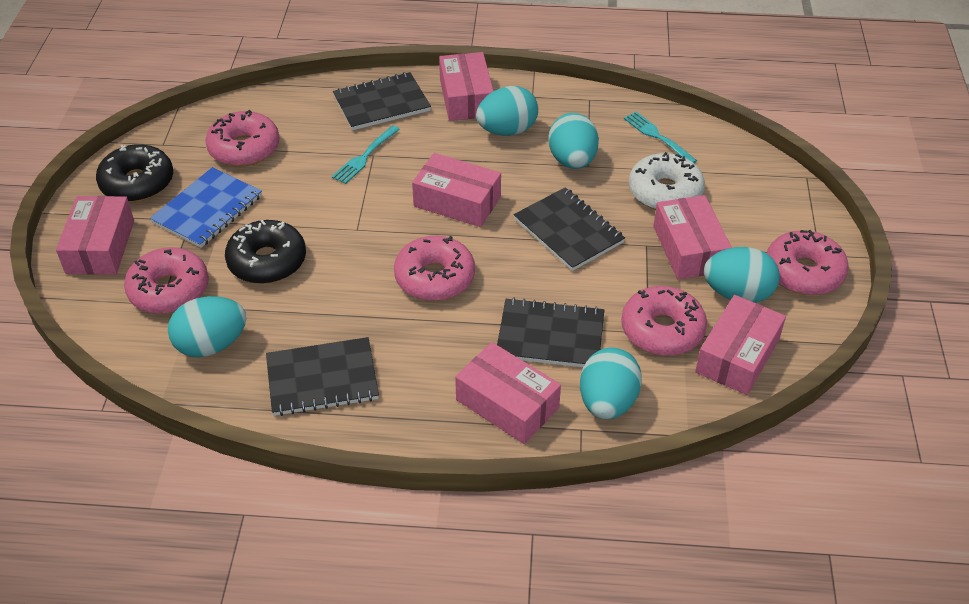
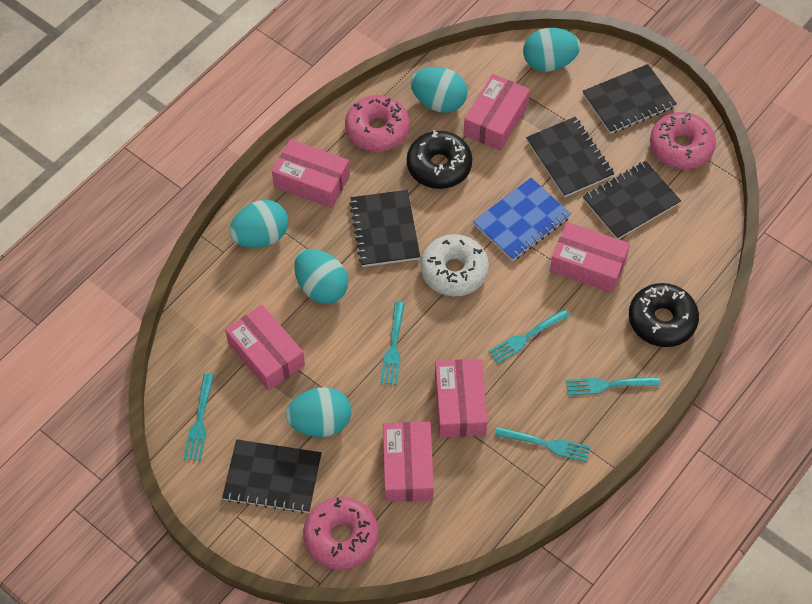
black notebook: [266,337,379,416] [333,72,431,130] [497,298,604,367] [514,187,625,271] = 4 -> [222,439,322,514] [349,190,420,267] [526,117,615,197] [583,64,677,134] [583,161,681,239] = 5
pink donut: [124,247,209,314] [205,110,279,167] [394,235,475,301] [621,286,707,356] [767,230,849,295] = 5 -> [303,497,378,570] [345,95,410,152] [650,112,716,169] = 3
turquoise fork: [332,125,400,184] [624,112,697,163] = 2 -> [184,373,214,461] [380,302,405,385] [488,309,569,364] [495,427,591,462] [566,377,660,395] = 5

